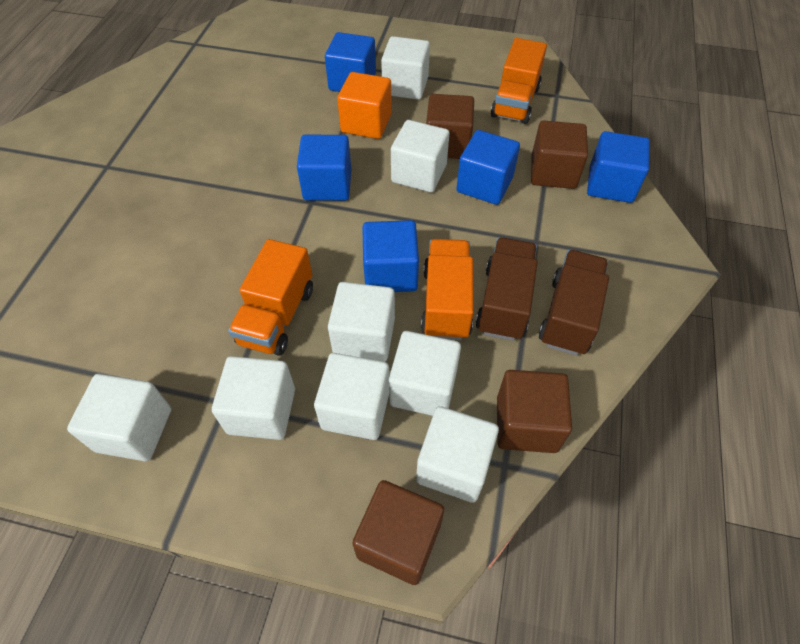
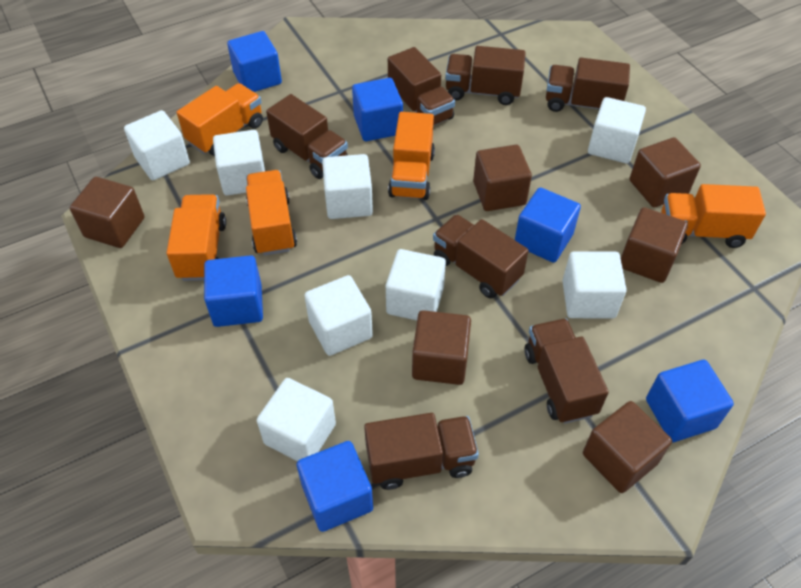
blue cube: [297,135,351,201] [325,32,376,92] [362,220,419,292] [456,130,520,205] [587,131,650,203] = 5 -> [204,255,263,327] [227,31,282,92] [297,441,373,532] [352,78,403,141] [515,187,581,263] [646,360,734,442] = 6
brown cube: [352,480,444,585] [426,94,474,159] [497,370,572,453] [531,120,588,189] = 4 -> [70,177,145,248] [412,310,471,385] [473,145,532,211] [583,401,672,493] [621,207,688,283] [629,137,701,208] = 6
brown truck: [475,237,538,341] [539,250,609,356] = 2 -> [266,94,348,179] [364,413,479,490] [388,47,455,126] [433,214,529,298] [445,46,526,105] [524,318,609,424] [546,58,630,112] = 7
orange cube: [337,72,392,139] = 1 -> none = 0
orange truck: [228,239,313,356] [421,239,474,340] [491,38,547,124] = 3 -> [167,194,226,281] [177,83,263,156] [246,170,297,256] [388,112,435,200] [661,184,766,248] = 5

